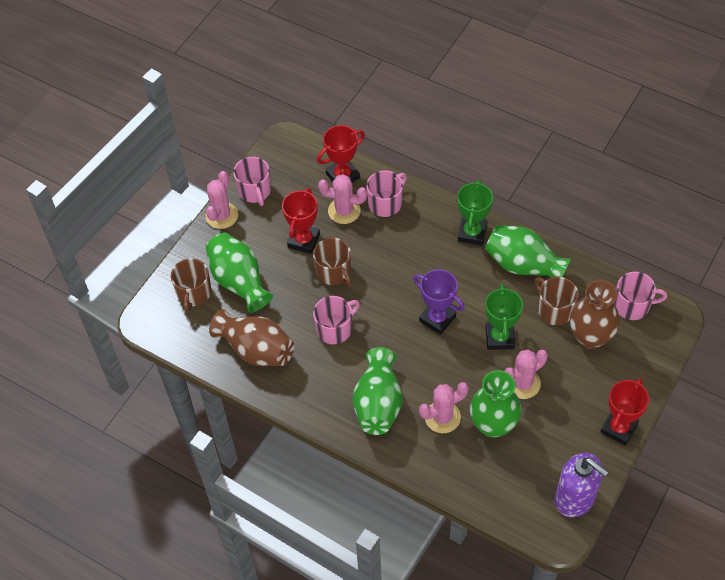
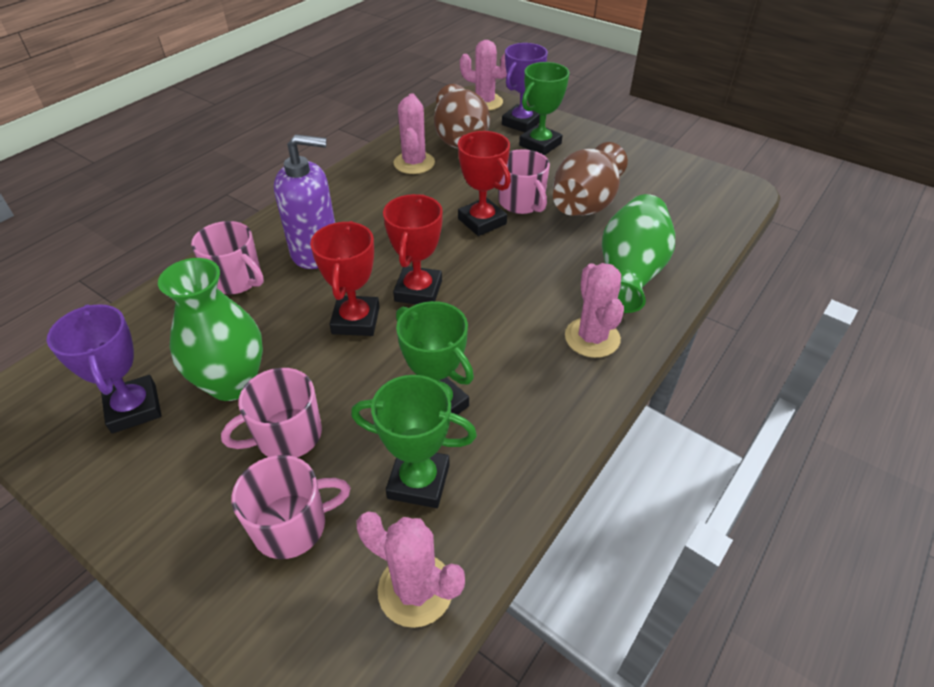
brown mug: [171,258,212,313] [313,238,352,287] [535,277,579,325] = 3 -> none = 0
green trophy: [457,180,493,245] [485,284,523,350] = 2 -> [351,375,477,508] [396,301,474,415] [519,62,569,155] = 3
green vase: [206,232,273,313] [352,347,403,435] [470,370,521,438] [485,225,571,278] = 4 -> [158,258,263,401] [602,194,675,313] = 2
purple trophy: [413,269,464,335] = 1 -> [47,304,162,433] [502,43,548,132] = 2

